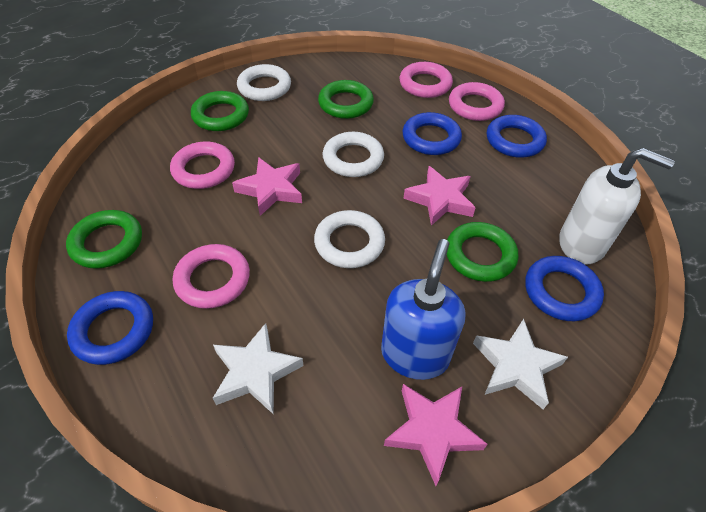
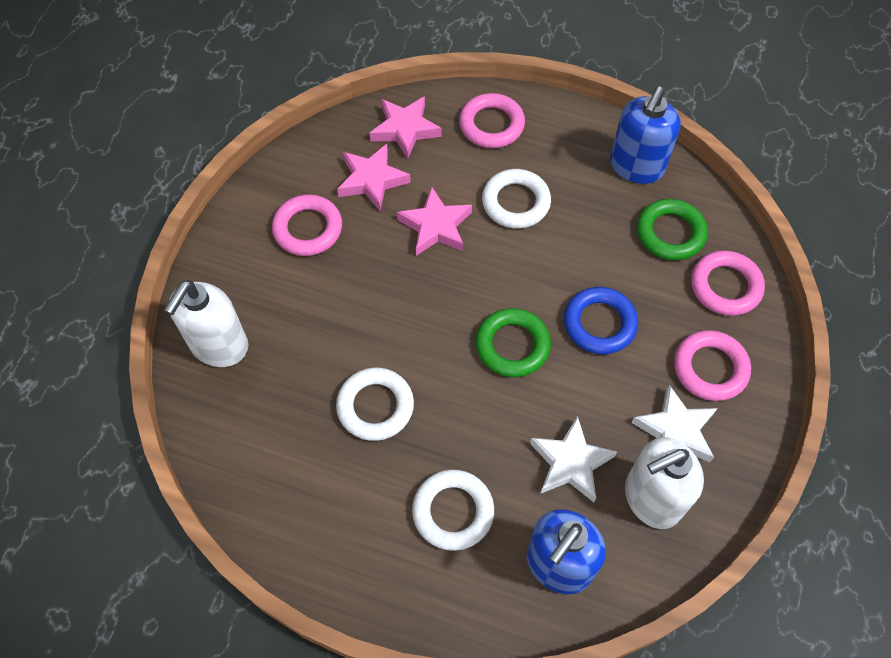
blue ring: [67,291,153,365] [403,112,462,155] [487,115,547,158] [525,256,604,321] = 4 -> [564,287,638,354] = 1
blue soap dispenser: [381,239,465,380] = 1 -> [527,509,606,594] [610,86,681,184] = 2
green ring: [66,210,142,269] [191,91,249,131] [318,80,374,119] [447,222,518,282] = 4 -> [476,308,551,377] [637,199,708,261] = 2
white soap dispenser: [559,148,675,264] = 1 -> [164,280,248,367] [625,437,704,529] = 2

